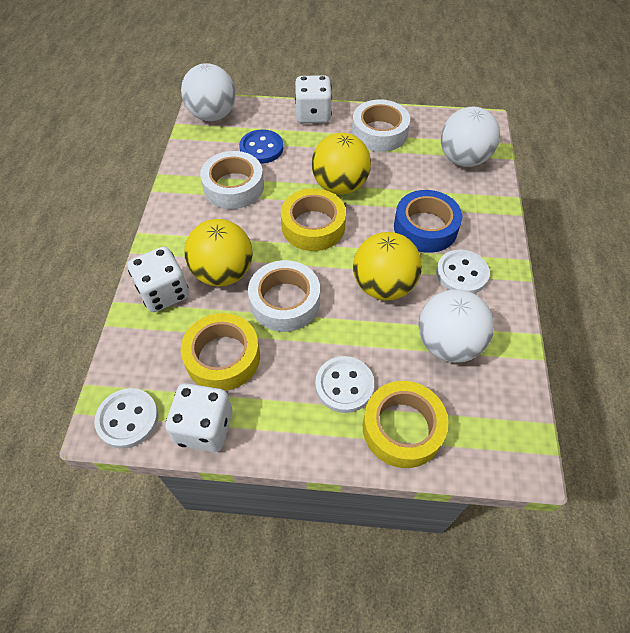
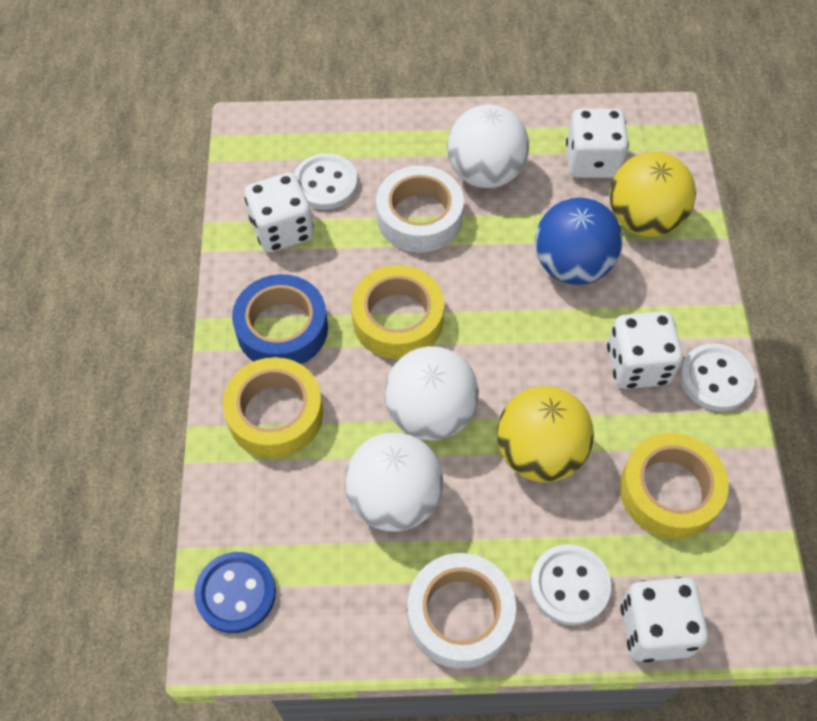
blue ball: none = 0 -> [535,198,623,285] = 1
white dice: [128,247,189,312] [165,383,232,452] [295,75,332,123] = 3 -> [245,173,314,252] [566,109,629,178] [607,311,683,389] [620,577,708,662] = 4
white tape: [200,151,264,209] [248,260,320,332] [352,99,410,152] = 3 -> [376,165,464,253] [407,553,516,669] = 2
yellow ball: [185,219,253,286] [312,133,371,194] [353,232,422,301] = 3 -> [497,386,594,482] [609,152,696,237] = 2

